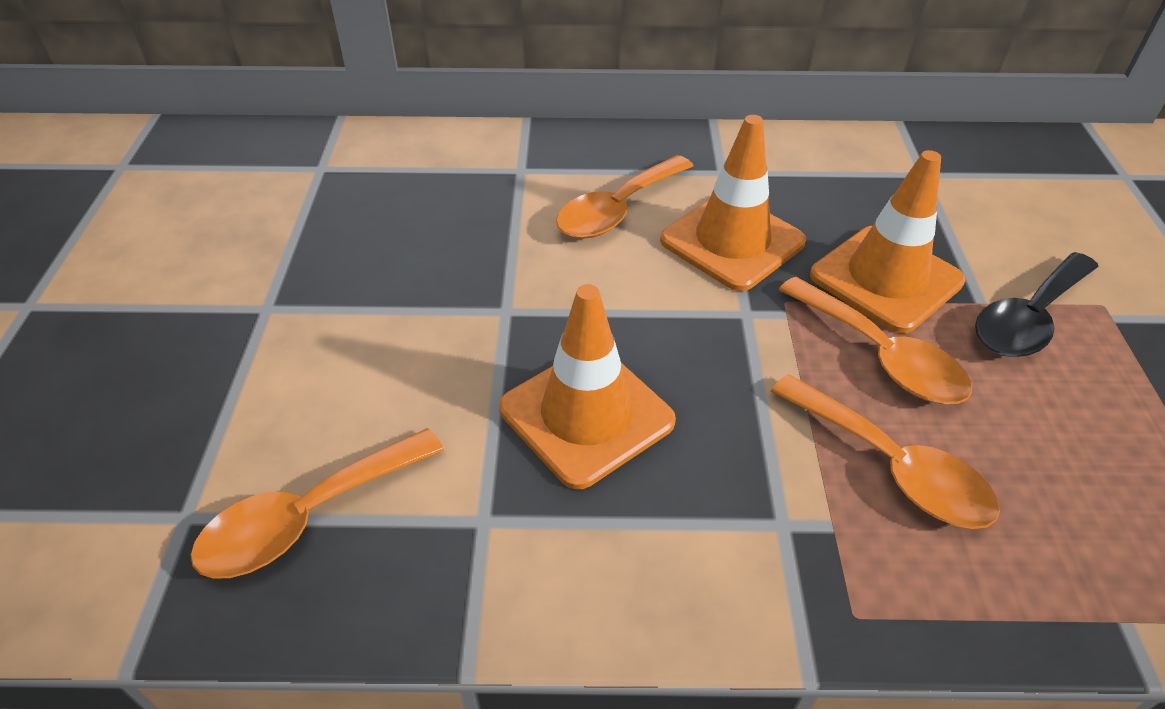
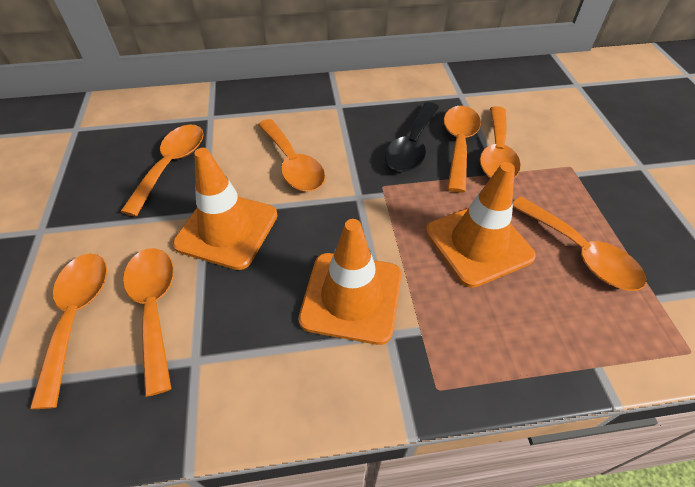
orange spoon: [191,428,444,579] [556,155,693,239] [770,374,1000,529] [778,277,972,404] = 4 -> [30,254,107,409] [120,124,204,217] [123,248,174,397] [258,119,325,191] [444,106,481,193] [480,106,521,178] [513,196,647,291] = 7

